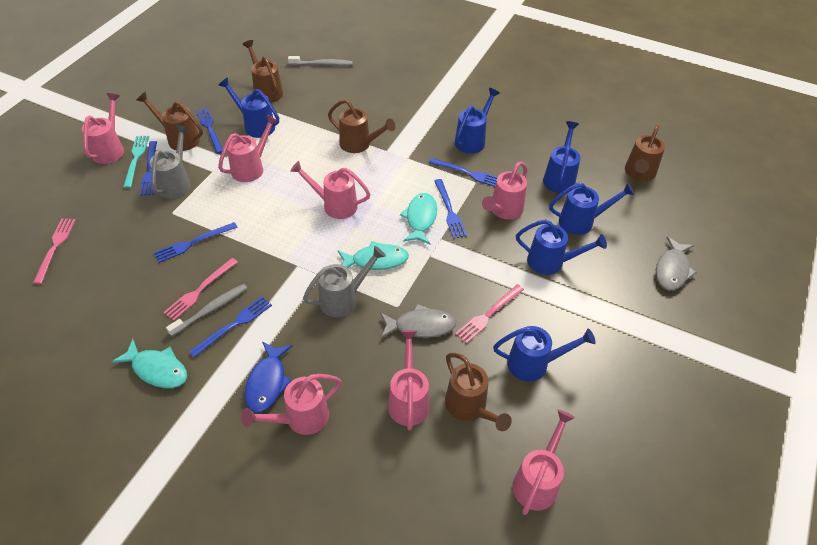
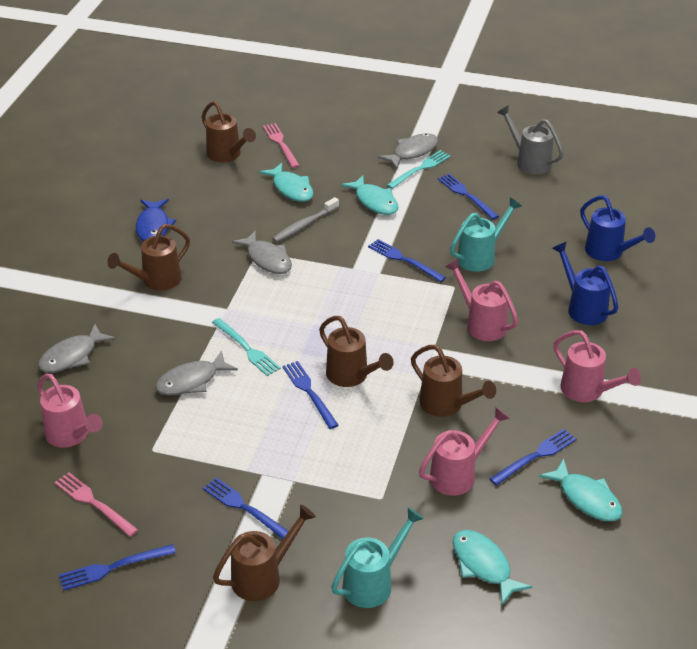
blue watering can: [218,77,279,138] [455,88,500,154] [493,326,595,382] [516,219,607,275] [543,121,580,193] [549,183,635,235] = 6 -> [552,241,618,325] [580,195,655,261] = 2
grey fish: [380,304,456,338] [656,236,697,291] = 2 -> [38,324,115,373] [155,350,238,396] [232,230,292,274] [378,133,438,169] = 4
grey toothbrush: [166,284,247,336] [288,56,353,66] = 2 -> [272,197,339,242] = 1
grey watering can: [150,125,191,199] [303,246,386,317] = 2 -> [497,105,564,174] = 1
pink fork: [33,218,76,284] [163,258,238,321] [455,284,524,344] = 3 -> [54,472,138,537] [263,123,300,168] = 2
pink watering can: [82,93,124,164] [218,115,278,182] [241,374,342,435] [290,161,370,219] [388,330,429,431] [482,162,527,219] [512,410,575,515] = 7 -> [37,373,103,447] [419,407,510,496] [445,259,518,341] [554,330,641,402] = 4
turquoise fish: [112,339,187,388] [338,241,409,270] [400,193,437,244] = 3 -> [259,163,313,202] [341,175,398,215] [453,530,532,605] [539,459,622,521] = 4
turquoise fork: [123,136,149,188] = 1 -> [212,318,281,376] [387,150,451,189] = 2
turquoise watering can: none = 0 -> [331,507,424,608] [450,197,522,272] = 2

